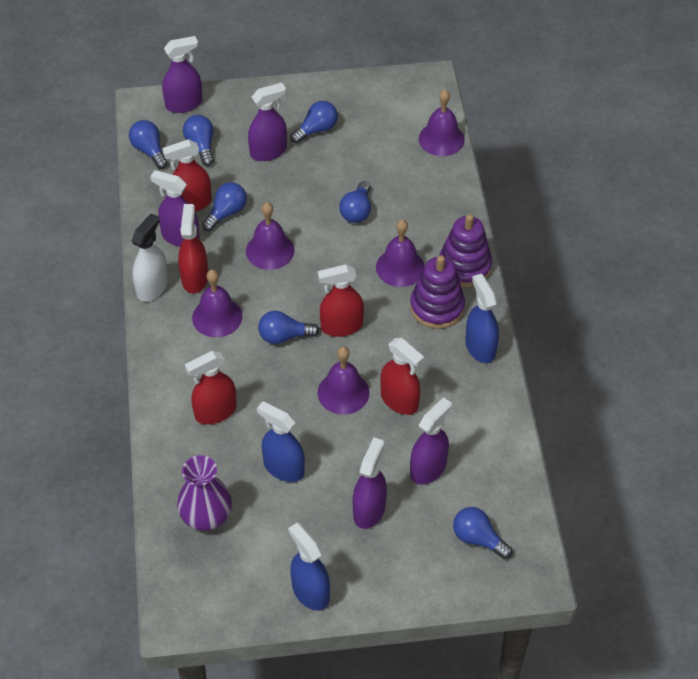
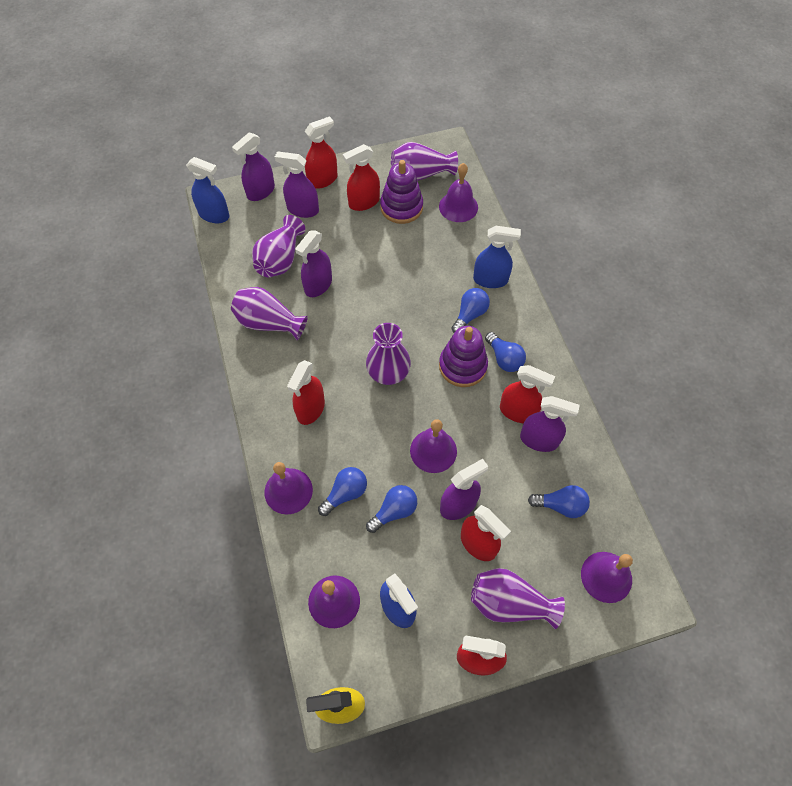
blue light bulb: [129,120,168,169] [183,115,214,166] [202,182,247,231] [258,311,319,344] [290,101,338,144] [339,181,371,223] [453,507,512,559] = 7 -> [318,467,367,516] [366,485,417,533] [452,288,490,333] [485,332,526,372] [528,485,590,518] = 5
purple vase: [177,455,232,531] = 1 -> [231,287,308,340] [252,215,305,277] [366,323,411,385] [391,142,458,181] [471,568,565,629] = 5
red spray bottle: [162,139,212,212] [178,204,208,293] [185,351,237,424] [318,264,364,337] [380,338,424,415] = 5 -> [287,360,325,425] [305,116,338,189] [343,144,380,211] [457,636,507,676] [461,505,511,561] [500,365,555,423] = 6
white spray bottle: [132,213,168,302] = 1 -> none = 0
yellow spray bottle: none = 0 -> [306,687,365,724] = 1

